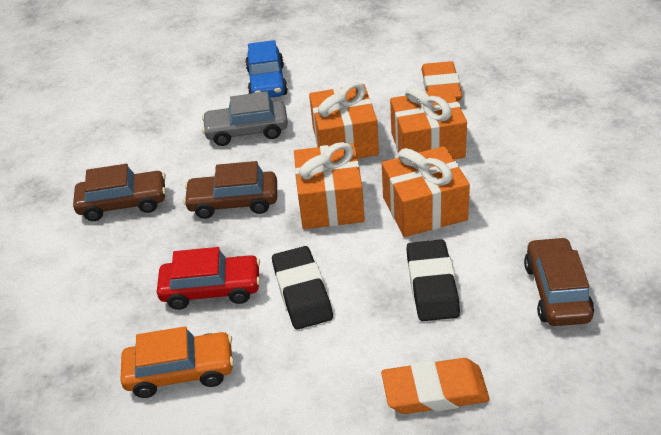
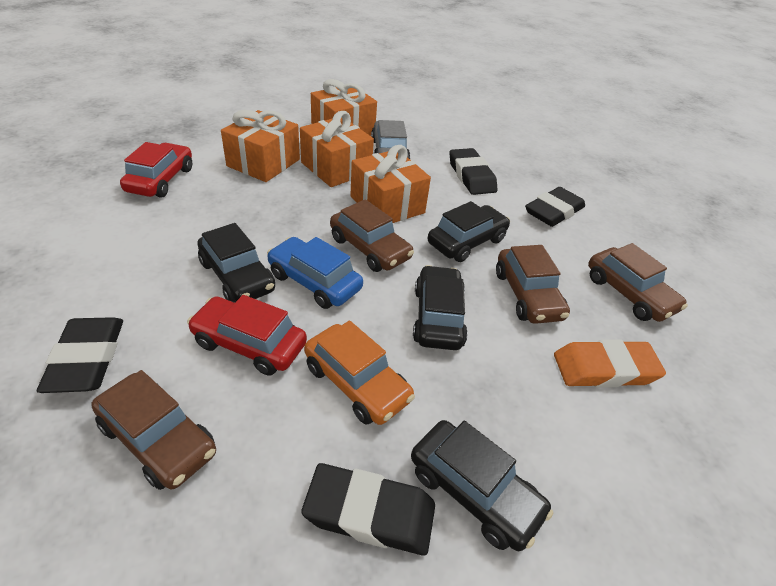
black car: none = 0 -> [197,223,275,302] [411,420,553,551] [413,265,468,350] [428,201,510,262] = 4
black eraser: [272,246,333,329] [406,239,460,321] = 2 -> [37,317,123,393] [301,463,435,556] [449,148,497,195] [525,187,585,227] = 4
brown car: [73,164,166,221] [183,161,277,219] [524,237,594,326] = 3 -> [91,370,216,490] [330,199,414,272] [496,245,570,324] [588,243,688,322] = 4
orange eraser: [381,358,490,414] [422,61,462,101] = 2 -> [554,339,666,388] = 1
red car: [157,247,260,310] = 1 -> [120,142,192,198] [187,295,307,376] = 2

